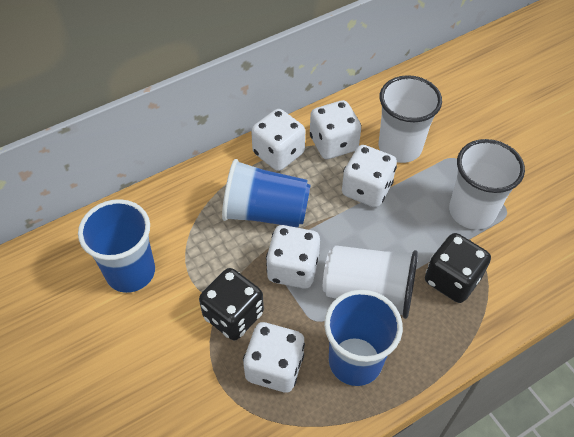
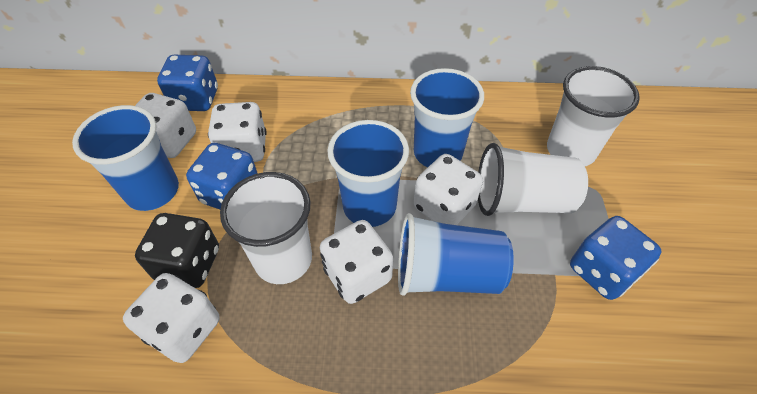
black dice: [199,268,264,340] [425,233,491,303] = 2 -> [135,213,219,288] = 1
blue cup: [78,199,155,293] [222,159,310,228] [324,290,403,386] = 3 -> [72,105,179,211] [327,120,409,227] [398,213,514,296] [410,68,484,167] = 4
blue dice: none = 0 -> [157,55,218,111] [186,143,258,209] [570,216,662,300] = 3

